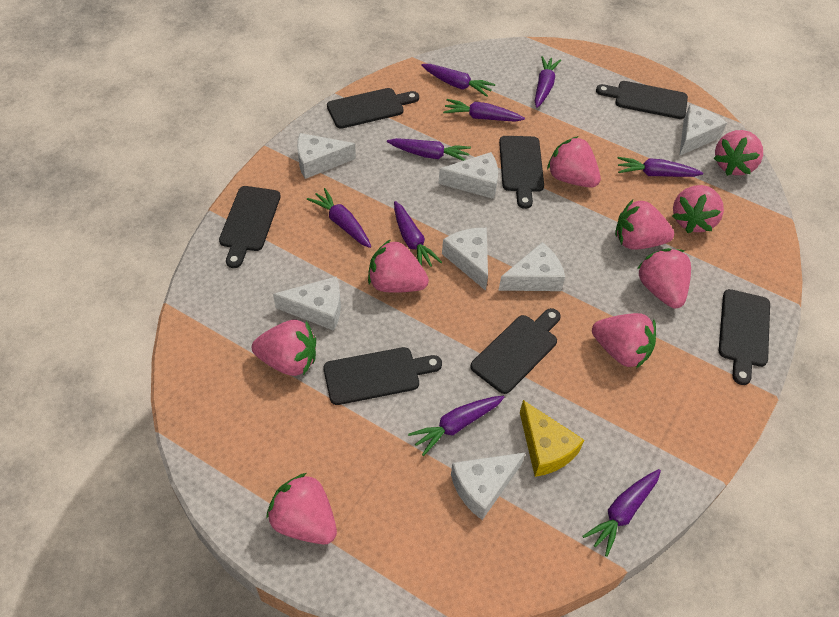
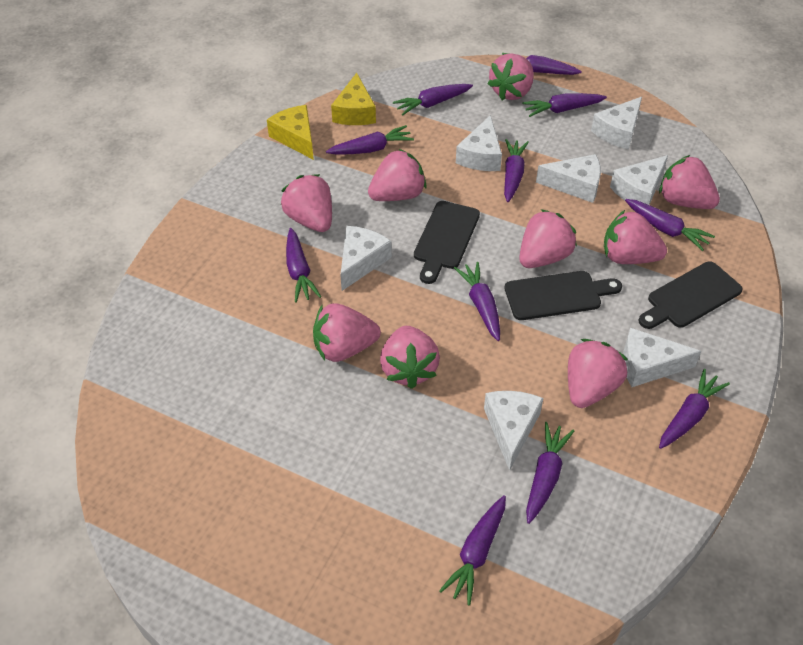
black cutting board: [219,186,281,268] [323,347,442,405] [327,88,419,129] [470,308,561,394] [499,136,544,209] [596,81,688,119] [719,289,770,385] = 7 -> [414,201,480,284] [505,271,622,320] [638,261,743,329] = 3
purple carrot: [307,188,371,248] [387,138,471,161] [394,201,442,267] [408,396,505,456] [421,64,495,97] [443,99,525,122] [535,56,561,108] [583,469,661,557] [617,157,703,177] = 9 -> [286,228,321,303] [326,125,414,154] [393,84,473,116] [439,495,506,605] [454,262,500,341] [502,53,582,75] [504,139,529,202] [522,93,607,117] [526,422,574,524] [625,199,715,251] [659,369,730,449] = 11
yellow cheese: [520,400,584,477] = 1 -> [267,105,314,160] [331,73,376,125] = 2

